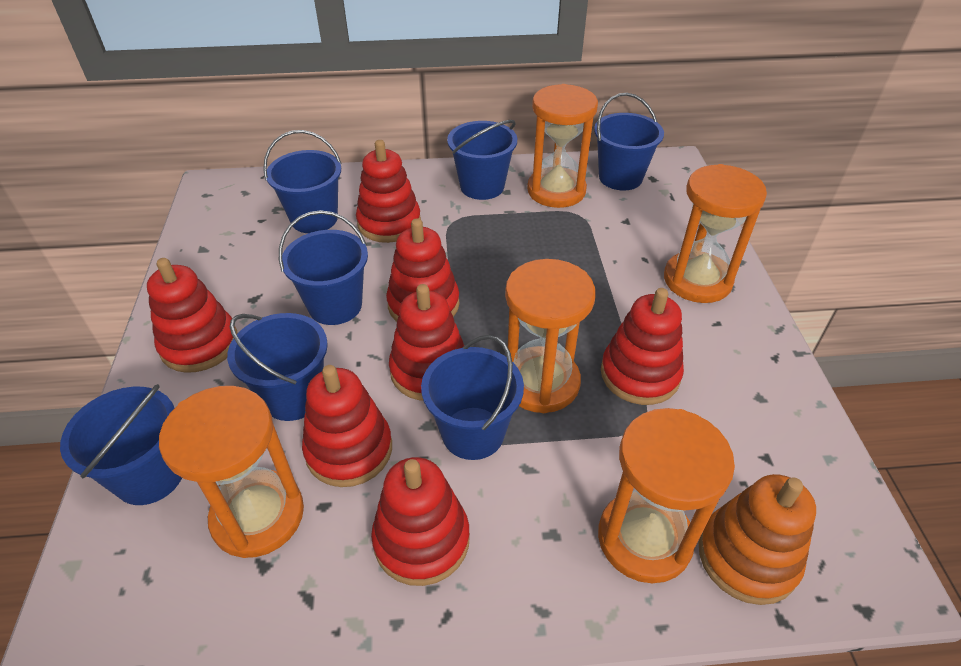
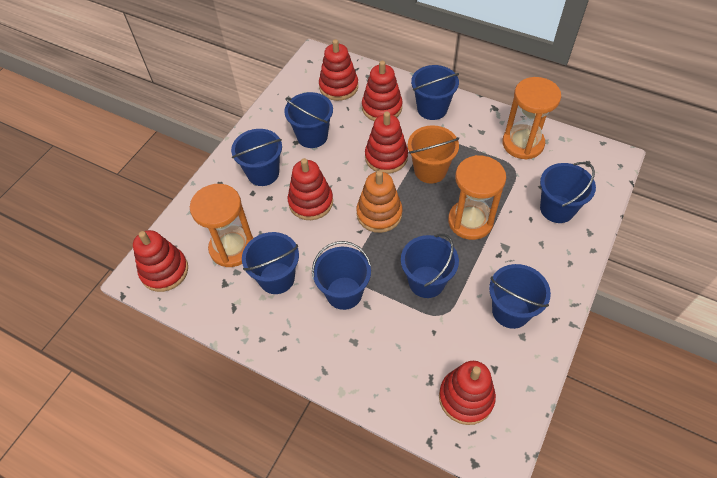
blue bucket: [60,384,182,505] [227,313,328,421] [263,130,342,233] [279,210,368,325] [421,335,524,460] [447,120,517,200] [594,93,664,191] = 7 -> [231,129,282,186] [242,232,299,294] [284,92,333,148] [312,241,371,310] [401,234,459,298] [411,65,459,120] [489,264,551,329] [540,162,596,223] = 8
orange bucket: none = 0 -> [408,125,459,184] = 1
orange hourglass: [159,386,304,558] [505,259,596,413] [527,84,598,208] [598,408,735,583] [664,164,767,303] = 5 -> [190,184,253,267] [448,155,506,240] [502,77,561,159] = 3
red stacking toy: [147,258,238,373] [302,365,392,487] [356,140,421,243] [371,457,470,586] [386,218,460,322] [389,284,464,401] [601,288,684,405] = 7 -> [133,230,188,292] [288,158,333,220] [319,39,358,101] [362,61,403,121] [365,112,408,174] [439,361,496,425] = 6

